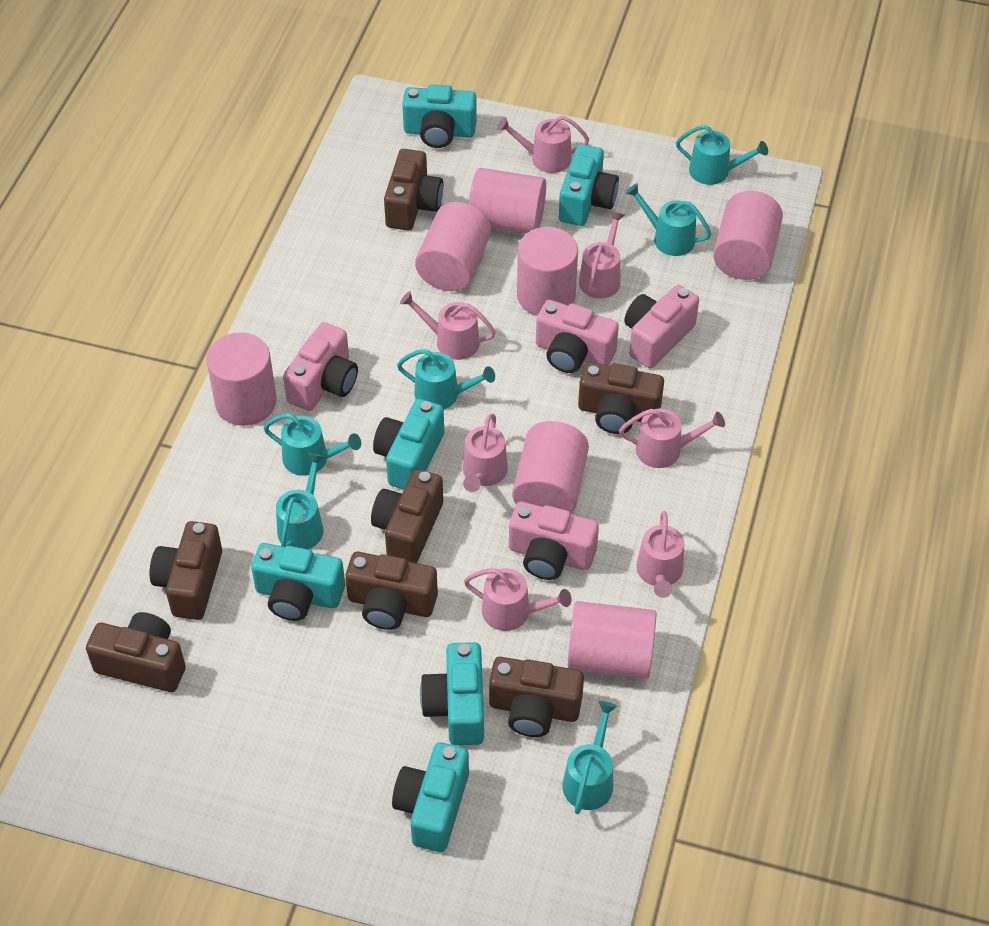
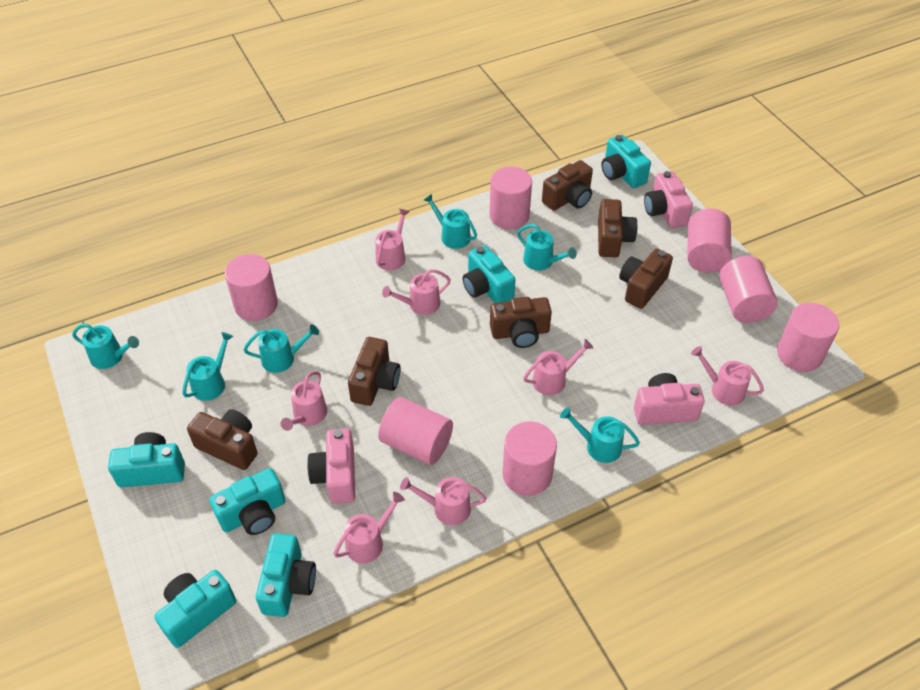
brown camera: [86,612,186,692] [150,521,222,620] [345,552,438,630] [371,469,443,563] [384,149,443,230] [489,657,584,737] [578,362,664,434] = 7 -> [187,409,257,470] [348,337,401,406] [490,297,552,348] [542,160,593,211] [598,199,637,257] [619,249,673,309] = 6
pink camera: [283,322,358,411] [509,501,599,580] [536,300,619,373] [624,285,699,368] = 4 -> [307,428,355,504] [634,373,705,425] [644,171,693,228] = 3

